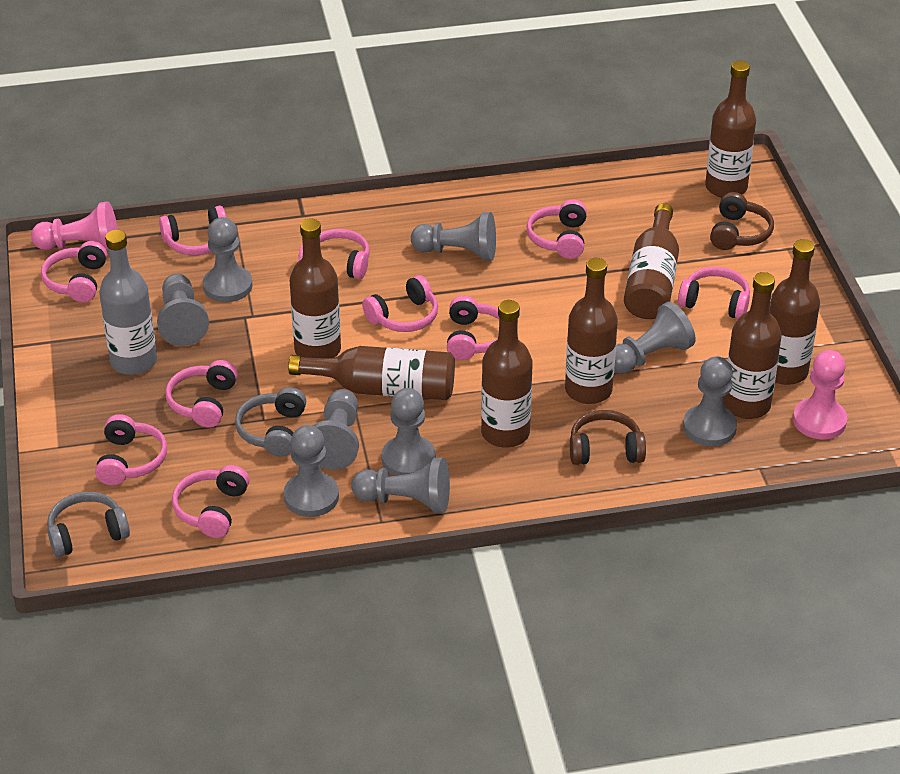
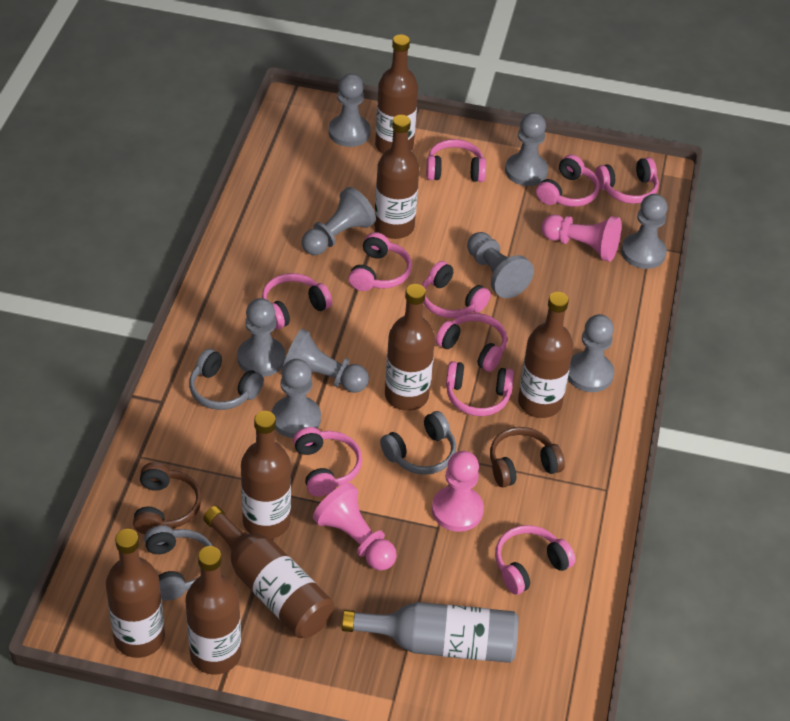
grey headphones: [47,492,130,557] [235,387,306,457] = 2 -> [144,525,212,601] [189,349,264,410] [380,411,456,475] = 3
pink pawn: [31,202,118,250] [793,350,847,440] = 2 -> [313,483,397,571] [432,451,484,532] [541,214,621,262] = 3

